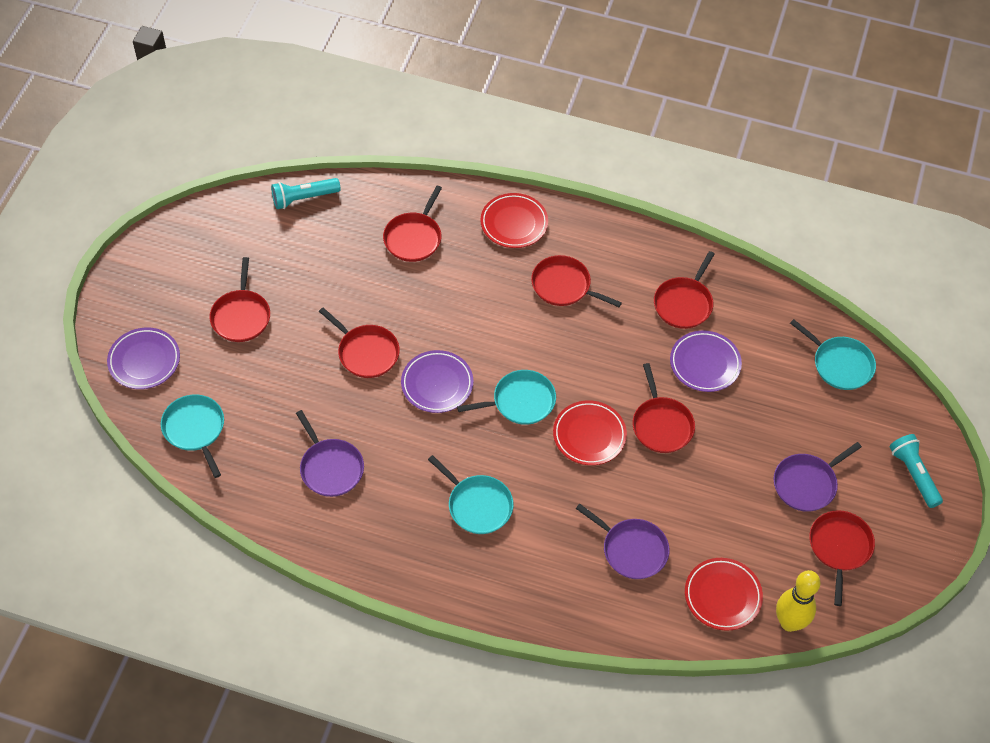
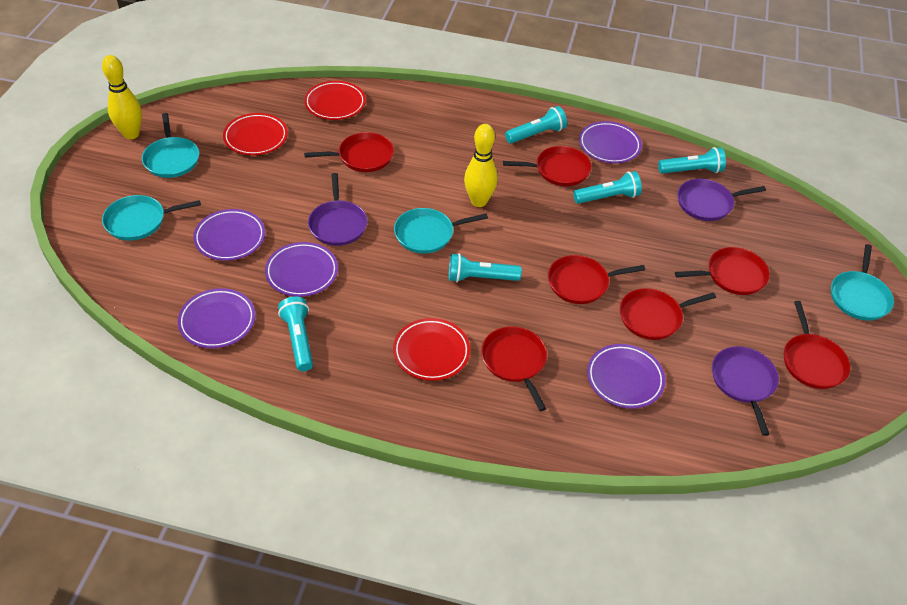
purple plate: [107,327,180,389] [401,350,473,413] [670,331,742,392] = 3 -> [178,288,255,348] [193,209,265,261] [265,242,338,297] [579,121,642,163] [587,344,665,409] = 5
turquoise flashlight: [271,178,341,209] [889,434,943,508] = 2 -> [278,296,313,371] [449,253,522,282] [505,106,567,144] [573,171,642,204] [658,147,726,174] = 5
yellow bowling pin: [776,570,821,632] = 1 -> [102,55,142,139] [464,124,498,207] = 2

